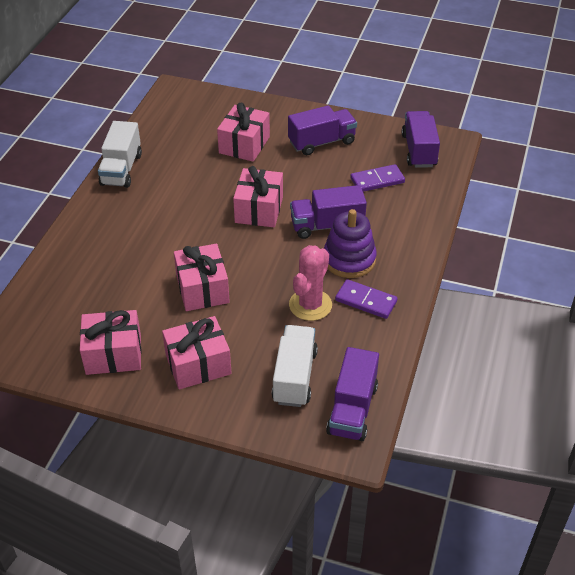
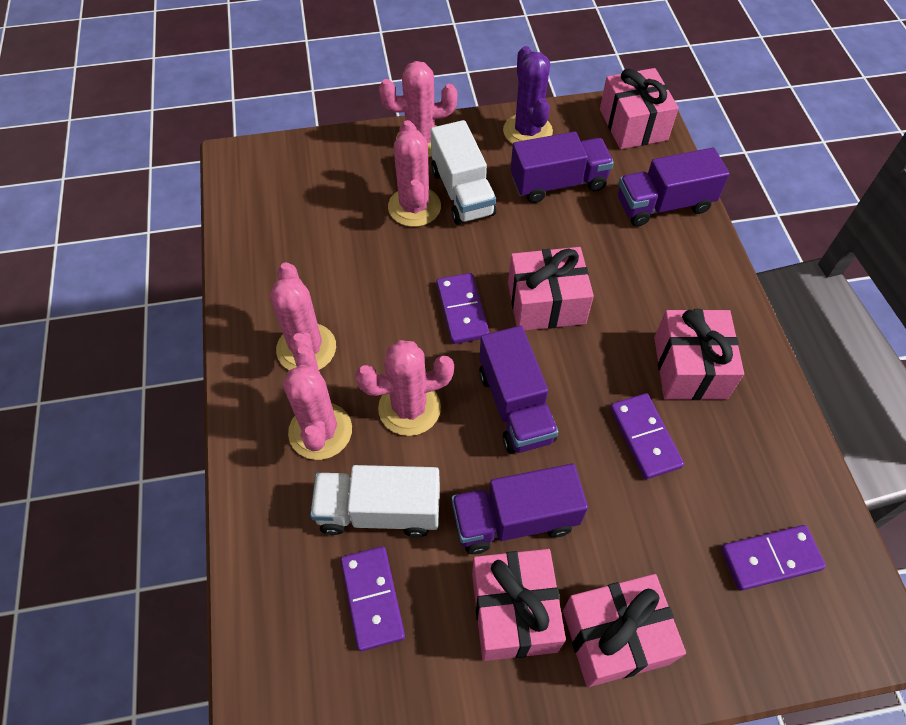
pink cactus: [289,245,332,321] = 1 -> [270,262,336,370] [283,346,352,460] [355,340,454,436] [379,61,457,157] [388,120,441,227] = 5
purple cactus: none = 0 -> [503,46,553,144] = 1
purple domino: [335,279,398,319] [350,164,405,192] = 2 -> [341,546,405,651] [436,273,489,344] [610,393,684,479] [721,525,826,591] = 4
purple stacking toy: [324,209,377,278] = 1 -> none = 0

